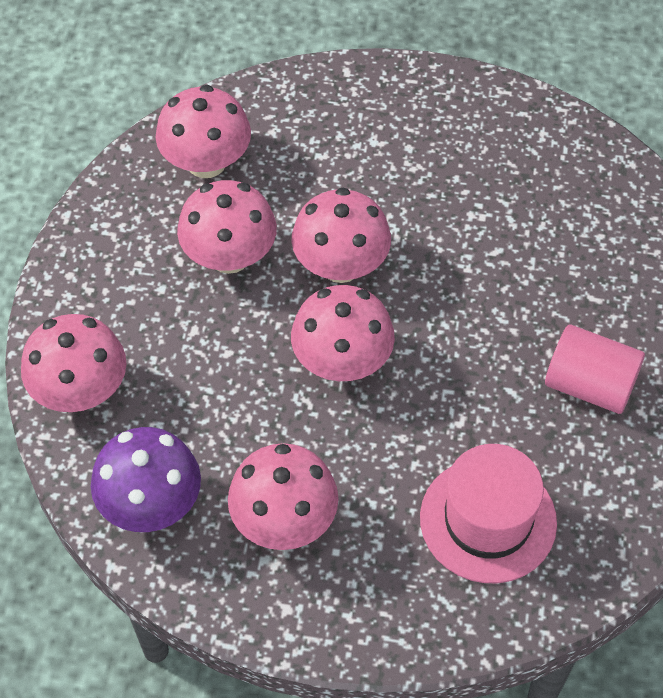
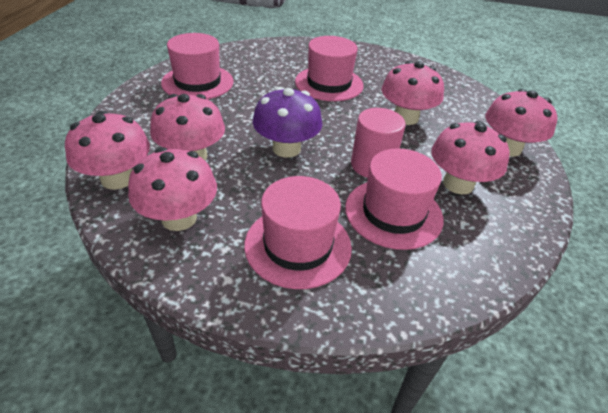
pink hat: [420,444,557,583] = 1 -> [161,33,234,99] [244,176,352,289] [295,36,364,101] [345,148,443,250] = 4

